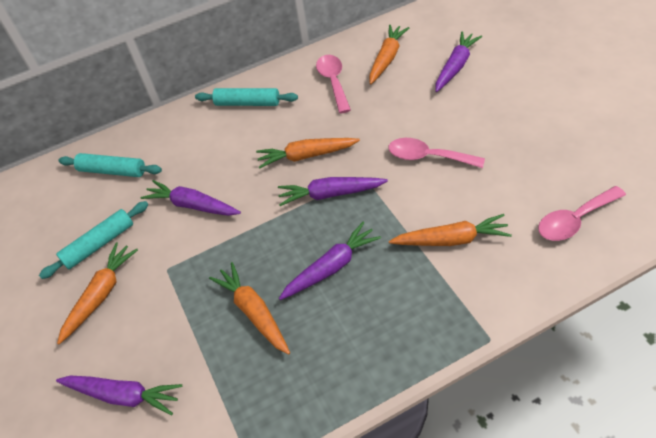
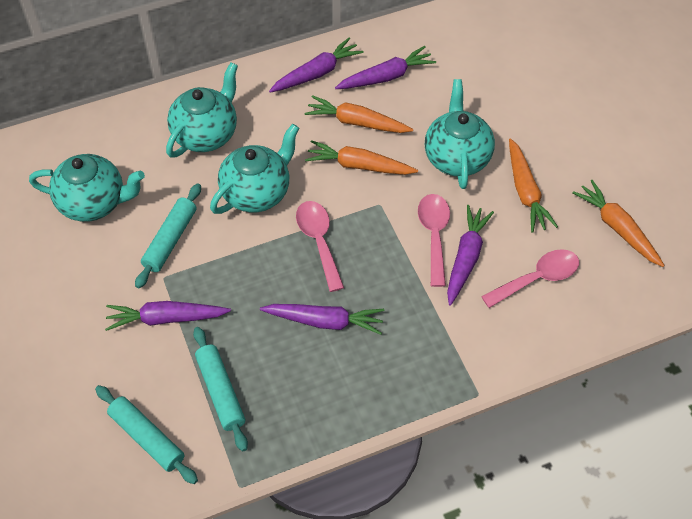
orange carrot: [57,242,138,344] [209,262,290,355] [256,138,360,169] [369,25,409,84] [389,214,512,246] = 5 -> [305,95,413,133] [305,140,418,175] [509,138,558,233] [572,180,665,267] = 4
turquoise teapot: none = 0 -> [29,154,145,222] [166,62,238,158] [210,124,299,214] [425,79,495,189] = 4

